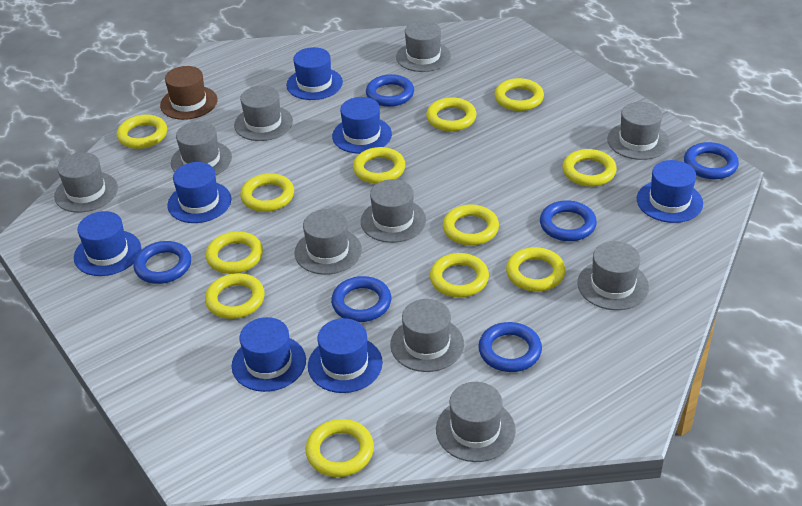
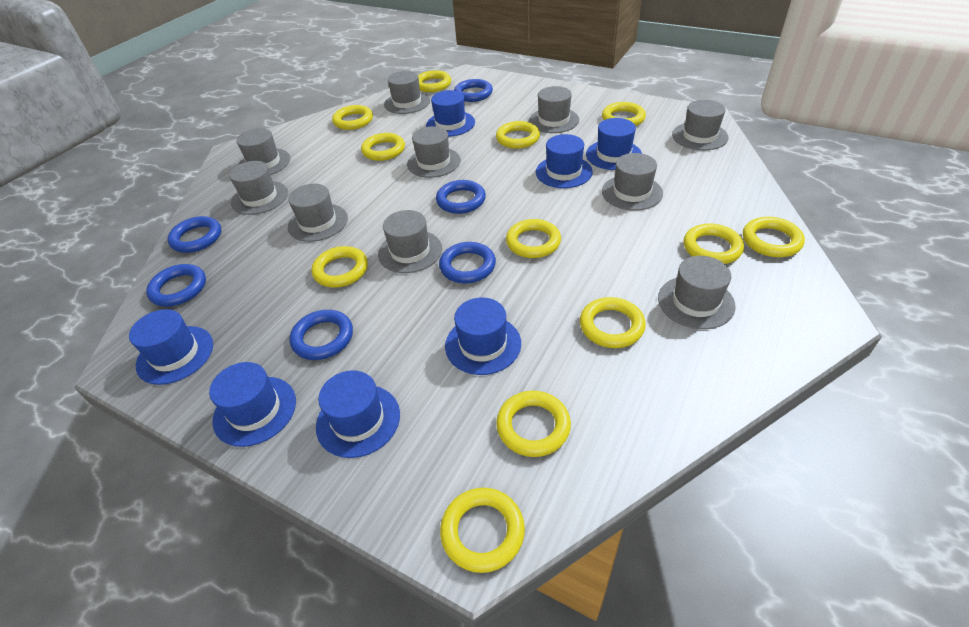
brown hat: [160,66,218,120] = 1 -> none = 0

